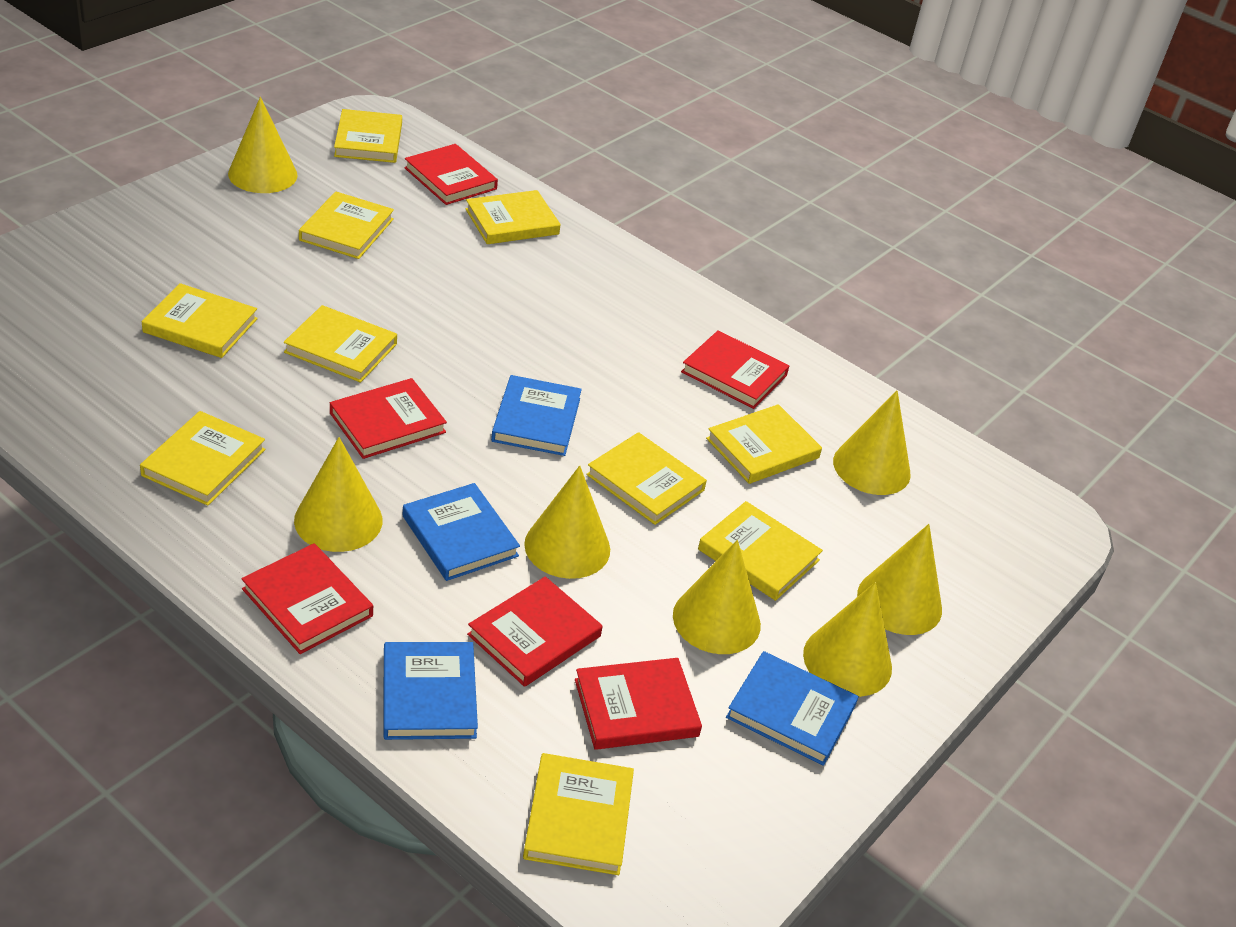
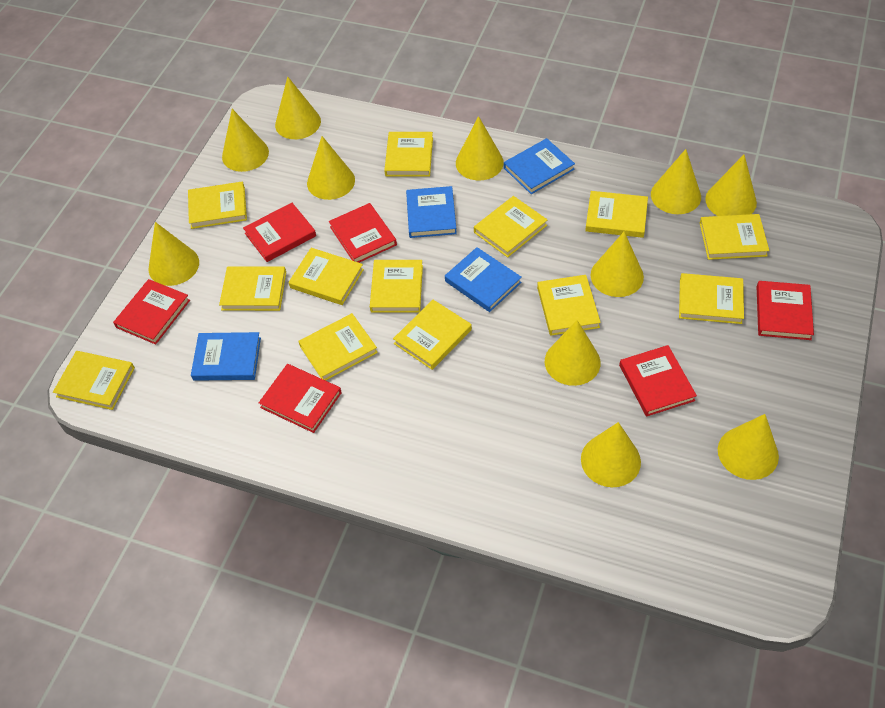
yellow book: [140,411,265,506] [142,283,258,358] [284,305,397,383] [299,192,394,259] [334,109,402,163] [466,190,561,244] [523,753,634,875] [586,432,707,525] [698,501,823,601] [706,404,822,484] = 10 -> [53,351,135,410] [188,182,247,229] [219,267,286,311] [289,248,364,305] [298,313,378,381] [370,260,423,313] [384,132,433,177] [393,300,472,370] [474,196,547,257] [537,275,601,336] [585,191,648,238] [679,273,744,324] [700,214,769,260] = 13
yellow cone: [228,97,298,193] [294,437,383,552] [524,466,610,579] [673,540,761,654] [803,582,892,697] [833,390,911,495] [857,524,942,635] = 7 -> [149,222,199,286] [222,109,269,172] [275,76,321,139] [307,136,355,200] [456,116,504,180] [545,320,601,386] [581,422,641,487] [591,232,644,297] [651,149,701,214] [705,155,757,216] [718,414,779,480] = 11

